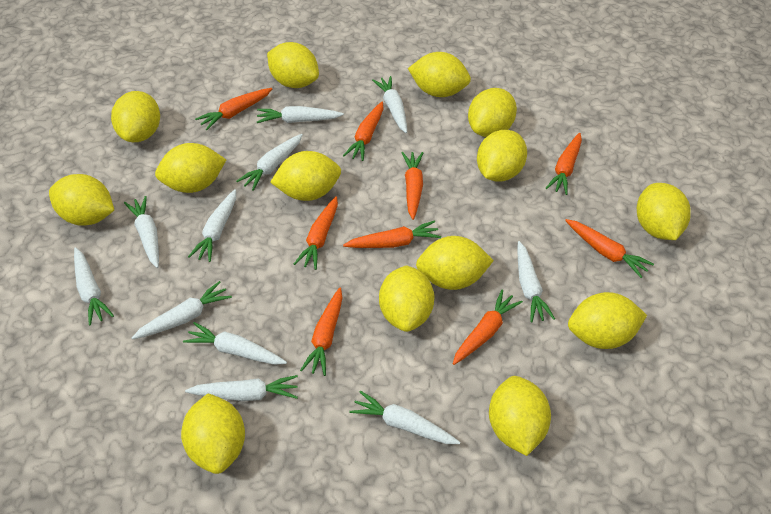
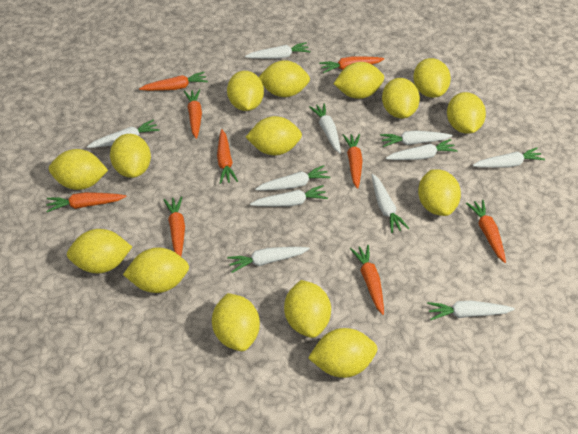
yellow lemon: [49,174,114,226] [111,91,160,142] [155,143,226,193] [181,393,245,474] [267,42,319,88] [270,151,341,201] [379,265,434,332] [408,52,471,97] [416,236,494,290] [468,88,517,137] [477,130,527,182] [489,376,551,456] [568,292,647,349] [637,183,691,240] = 14 -> [49,149,108,190] [67,229,132,273] [110,134,151,178] [123,247,189,293] [212,293,260,351] [227,71,264,111] [246,116,302,155] [259,60,310,97] [284,280,331,338] [308,328,377,378] [334,62,384,99] [382,78,420,118] [413,58,451,98] [418,170,461,216] [447,92,486,134] = 15

